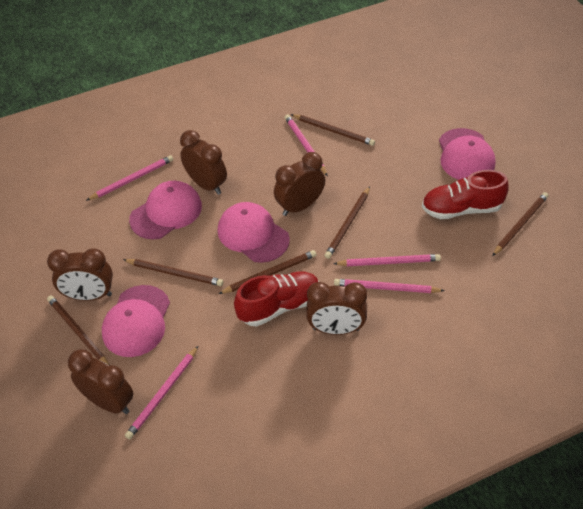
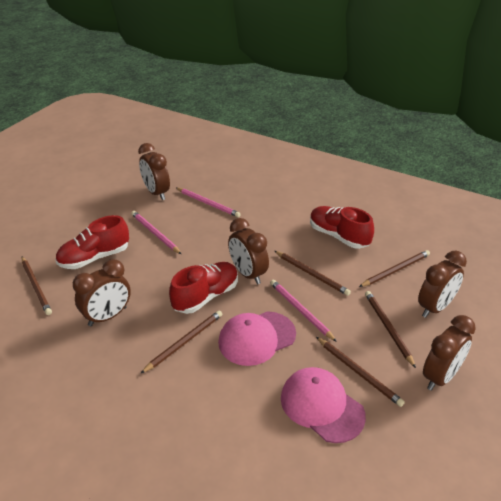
pink cap: [102,285,170,357] [129,181,202,239] [218,202,290,263] [439,128,496,180] = 4 -> [218,311,296,366] [281,367,366,443] = 2
pink pencil: [86,155,173,201] [125,346,198,440] [285,115,328,176] [333,254,441,266] [334,279,445,293] = 5 -> [131,211,181,254] [176,188,241,217] [270,280,337,342] = 3
red shoe: [234,271,319,327] [422,170,509,219] = 2 -> [55,215,129,269] [169,262,238,314] [310,206,374,249] = 3

